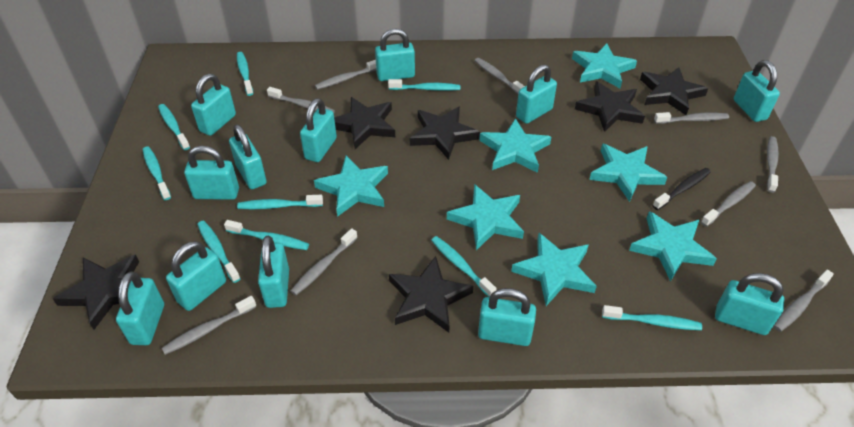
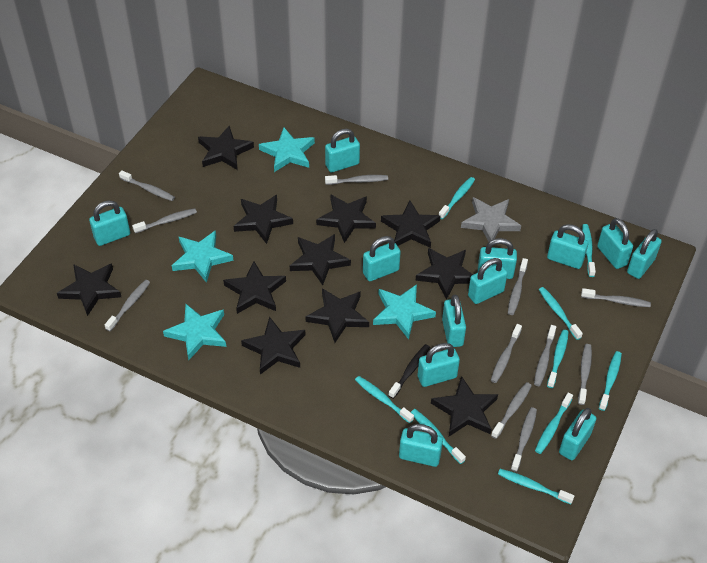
black star: [53,255,139,330] [334,97,395,149] [389,256,473,333] [410,106,480,160] [575,81,645,132] [640,67,708,115] = 6 -> [57,263,121,316] [198,126,254,170] [223,261,286,314] [234,195,293,244] [241,317,305,375] [290,234,351,285] [305,288,369,343] [316,195,376,243] [381,201,440,248] [415,248,473,300] [431,376,498,436] = 11
grey star: none = 0 -> [461,197,521,242] = 1
grey toothbrush: [162,296,257,355] [267,87,335,113] [291,228,358,295] [315,60,376,90] [474,58,525,94] [654,112,729,124] [701,181,756,227] [767,136,779,193] [773,270,834,332] = 9 -> [105,280,150,331] [119,170,175,201] [132,208,197,233] [325,175,388,185] [491,324,522,383] [491,382,532,439] [508,258,528,315] [511,407,537,472] [534,325,556,386] [578,344,592,405] [581,288,651,307] = 11
turquoise star: [314,156,388,217] [447,184,524,250] [479,118,551,173] [511,233,597,306] [572,43,637,88] [589,143,667,202] [629,211,717,282] = 7 -> [163,304,226,360] [172,230,234,283] [259,127,315,172] [373,284,436,339] = 4

